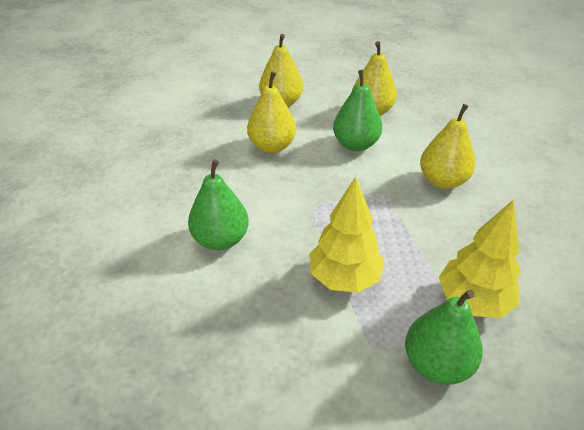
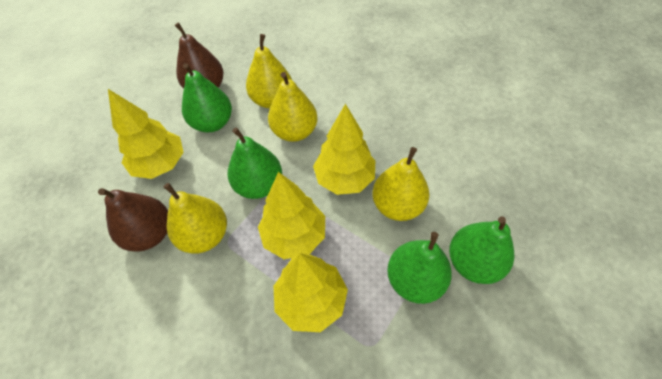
brown pear: none = 0 -> [98,188,168,252] [175,22,224,88] = 2
green pear: [188,159,249,250] [333,70,382,151] [405,290,483,385] = 3 -> [182,63,232,132] [228,127,282,199] [387,232,452,304] [449,216,514,284] = 4
yellow tree: [309,177,385,293] [439,200,521,318] = 2 -> [108,89,184,179] [258,172,325,259] [273,253,348,332] [313,104,375,195] = 4

